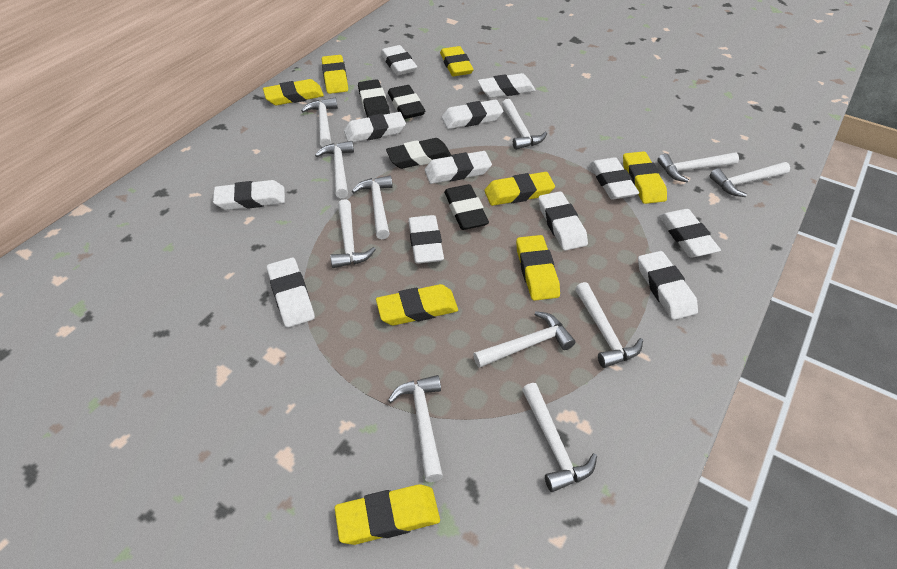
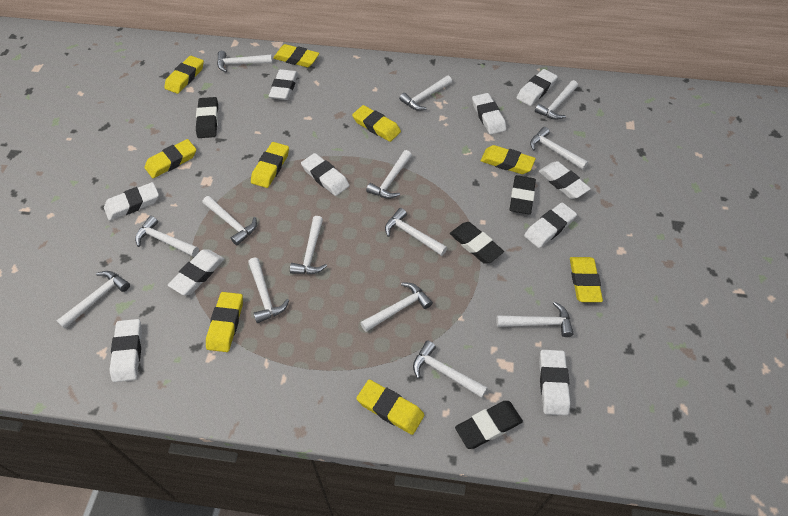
white eraser: [213,180,285,210] [267,258,315,328] [344,112,406,142] [381,45,417,75] [408,215,444,264] [425,151,492,184] [442,100,503,129] [478,73,536,98] [538,191,588,251] [590,157,639,199] [638,251,698,320] [659,209,721,257] = 12 -> [104,182,159,221] [110,319,142,382] [168,249,224,295] [269,69,298,100] [301,153,350,196] [472,93,506,135] [516,69,558,106] [524,203,577,248] [539,161,591,199] [539,350,570,415] = 10
white hammer: [301,97,338,147] [315,141,354,198] [330,199,376,268] [352,175,393,239] [388,375,443,482] [473,311,576,368] [502,99,547,150] [522,383,597,492] [575,282,643,368] [657,153,739,182] [710,162,790,197] = 11 -> [56,271,130,329] [135,216,199,257] [203,196,257,245] [217,51,273,72] [248,257,289,323] [290,216,327,274] [360,283,433,332] [366,150,412,199] [385,208,447,256] [399,75,452,111] [413,341,488,398] [496,302,574,337] [530,127,588,170] [535,80,578,120] = 14
yellow eraser: [263,79,324,105] [322,55,348,94] [335,484,440,545] [376,284,458,325] [440,46,473,76] [484,172,555,206] [516,235,560,301] [623,151,667,204] = 8 -> [144,139,196,178] [164,56,204,94] [206,292,243,352] [251,142,289,188] [273,44,319,67] [352,105,401,142] [356,379,424,435] [481,145,536,174] [570,257,603,302] = 9

